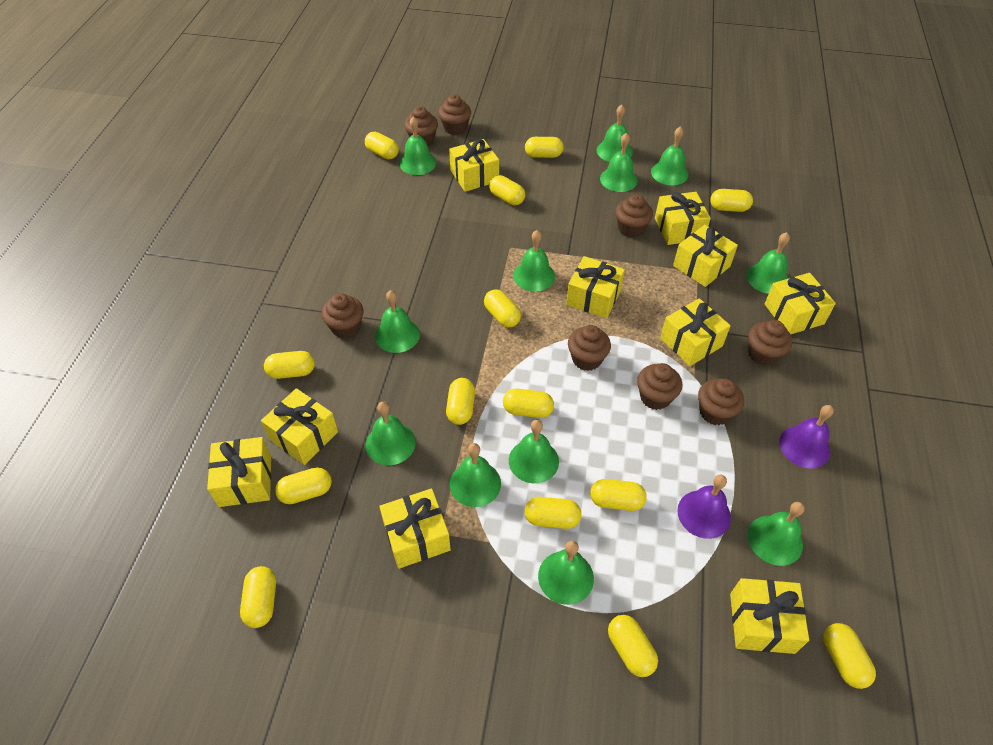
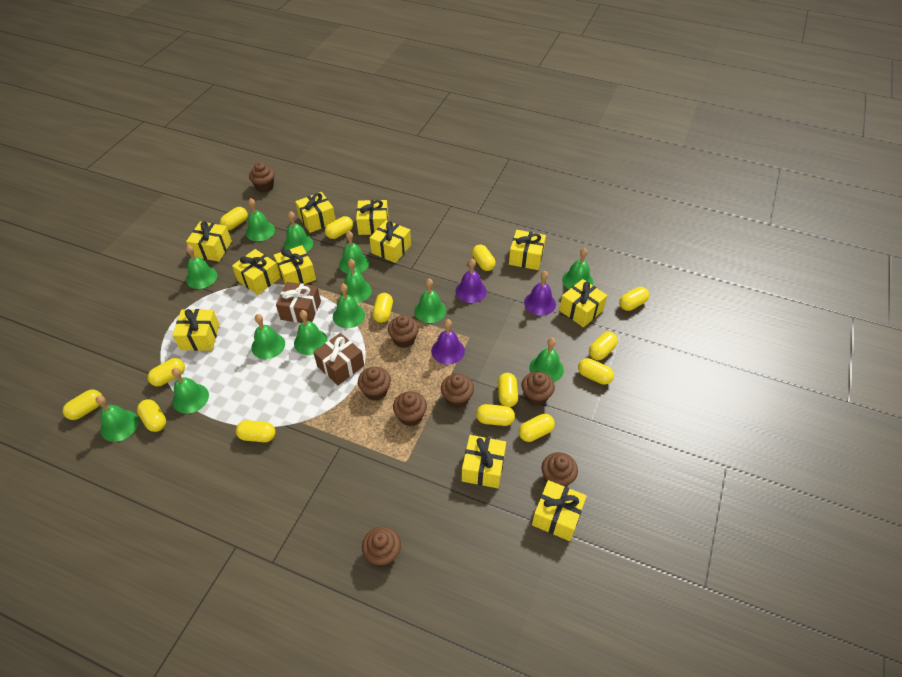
brown gift: none = 0 -> [276,282,321,323] [313,333,364,385] = 2
green bell: [366,402,416,465] [375,290,420,353] [399,116,436,175] [450,443,501,507] [509,420,559,483] [513,230,555,292] [538,541,594,605] [597,105,633,162] [600,133,638,192] [651,126,689,185] [746,232,790,294] [748,502,805,566] = 12 -> [95,396,139,442] [172,368,209,414] [186,245,217,289] [246,198,275,241] [251,314,285,359] [284,211,313,252] [294,310,327,355] [333,284,365,328] [339,231,369,274] [340,259,372,303] [414,279,446,323] [529,338,564,382] [562,248,593,289] = 13
purple bell: [677,475,731,539] [779,405,834,469] = 2 -> [431,319,465,364] [455,259,487,303] [524,271,556,316] = 3
yellow gift: [207,437,271,507] [261,388,338,465] [379,488,451,569] [449,139,499,192] [566,256,625,319] [655,192,711,245] [660,298,731,366] [673,225,738,287] [730,578,809,654] [765,273,836,334] = 10 -> [173,309,220,351] [186,221,232,262] [232,249,280,295] [274,245,316,285] [295,192,335,233] [356,200,388,235] [370,220,411,263] [462,435,506,488] [509,230,546,270] [532,480,586,541] [559,279,607,327] = 11

